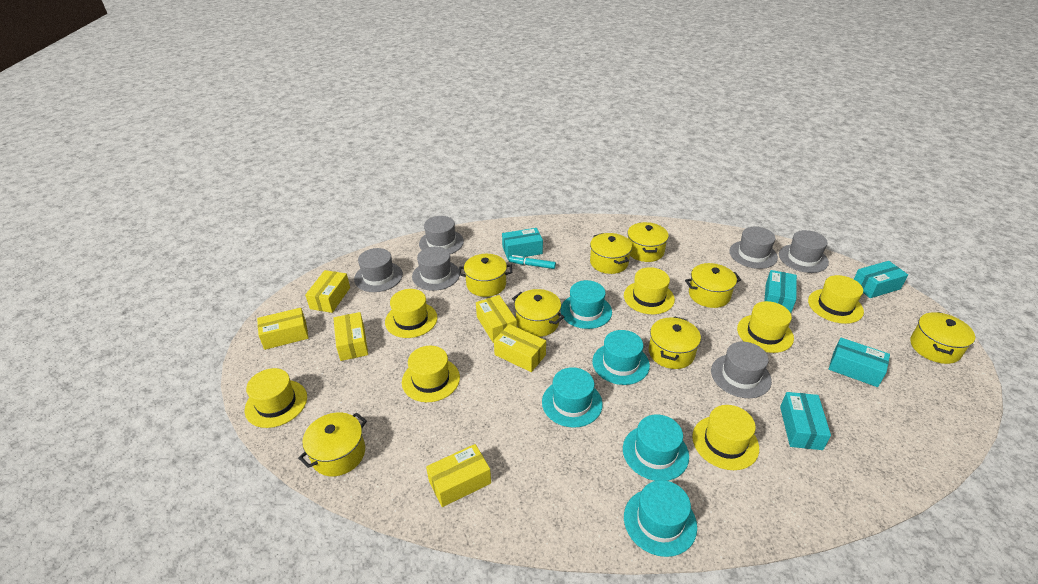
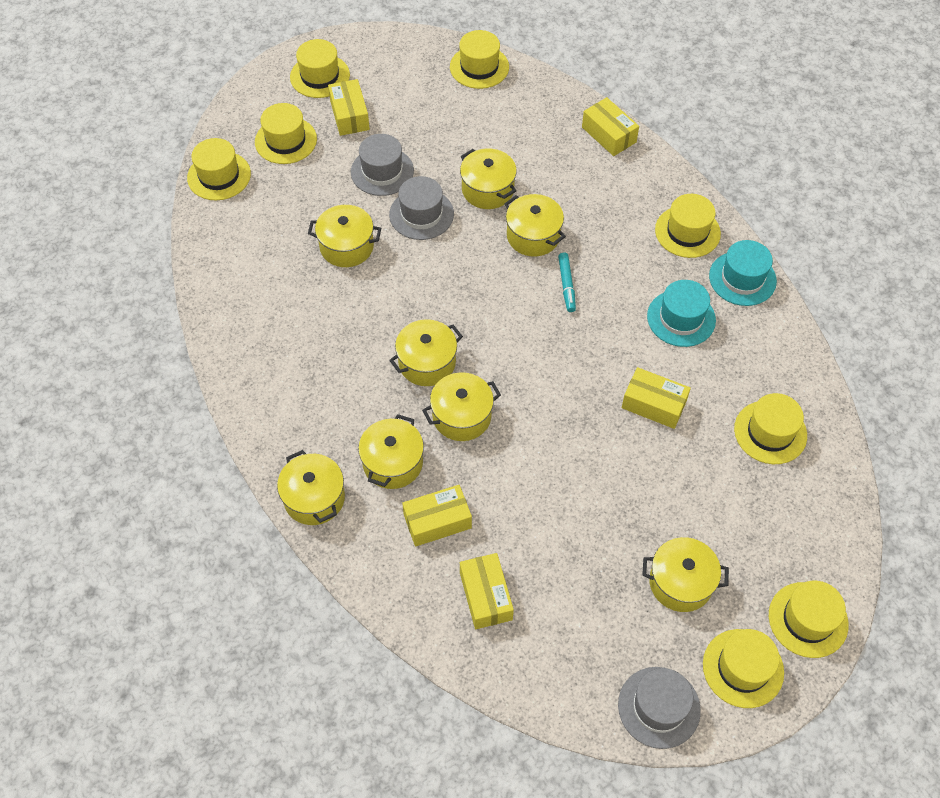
grey hat: [354,248,403,292] [412,247,460,291] [419,216,464,254] [711,342,772,398] [729,227,778,269] [779,230,829,273] = 6 -> [351,134,414,196] [389,176,454,240] [618,667,701,749] = 3
turquoise box: [502,228,543,260] [764,270,797,313] [780,392,831,450] [829,338,890,387] [854,261,908,298] = 5 -> none = 0
turquoise hat: [542,367,603,428] [560,280,612,329] [592,330,650,385] [623,414,689,481] [624,480,697,557] = 5 -> [647,280,716,347] [709,240,777,306] = 2
yellow box: [257,308,309,350] [305,270,350,313] [333,312,368,361] [426,444,491,507] [476,295,517,343] [494,324,546,372] = 6 -> [328,79,370,136] [402,485,472,547] [460,553,514,629] [582,97,639,156] [622,367,691,429] = 5
yellow hat: [245,368,307,428] [385,289,437,338] [402,346,460,402] [624,267,675,314] [692,405,759,470] [737,301,794,353] [808,275,864,324] = 7 -> [187,138,251,200] [255,103,317,164] [290,39,350,98] [450,30,509,89] [655,194,721,258] [703,629,784,708] [734,393,807,464] [769,581,849,658] = 8

